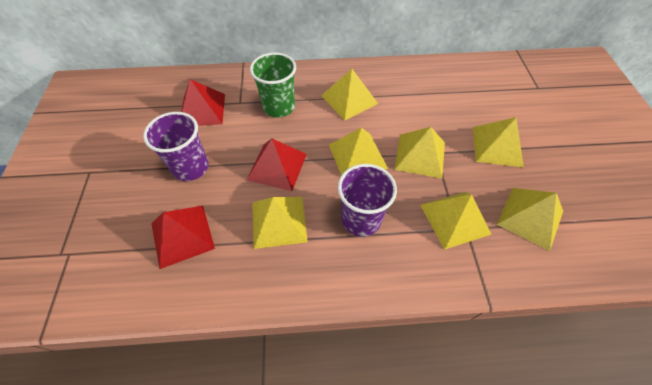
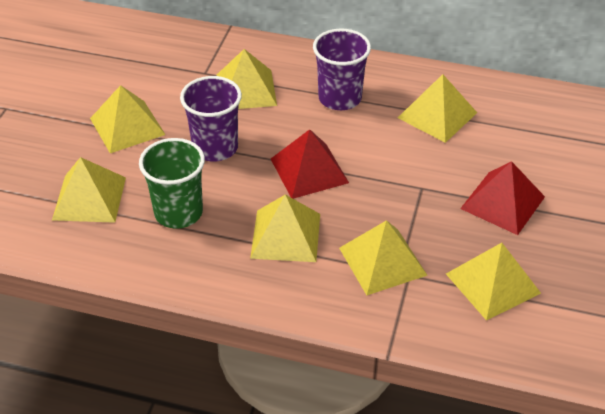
red pyramid: [151,206,215,269] [181,79,225,126] [247,138,307,191] = 3 -> [271,129,349,199] [460,161,545,235] = 2

